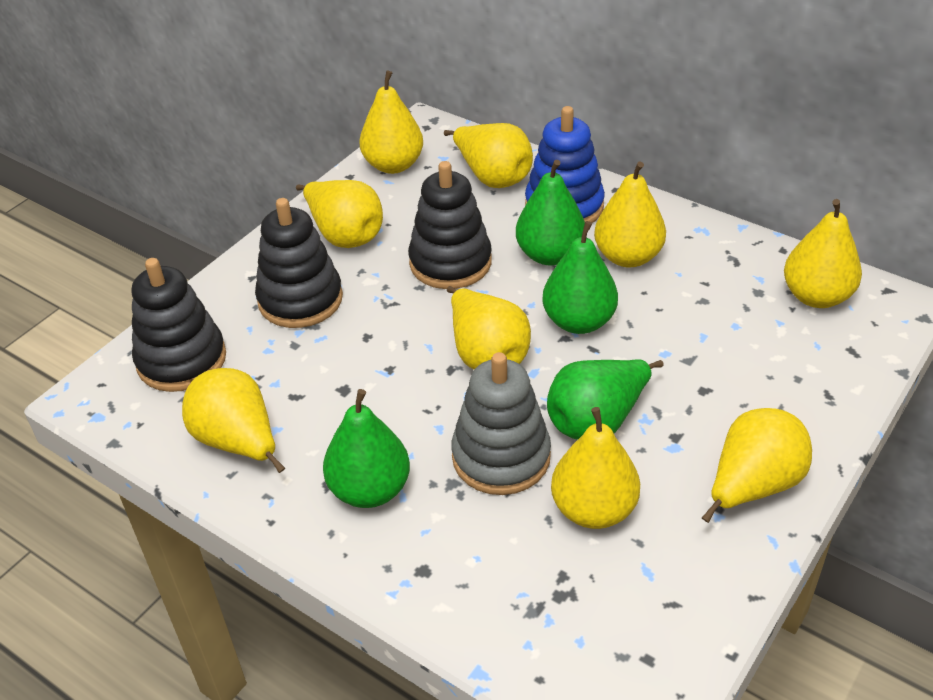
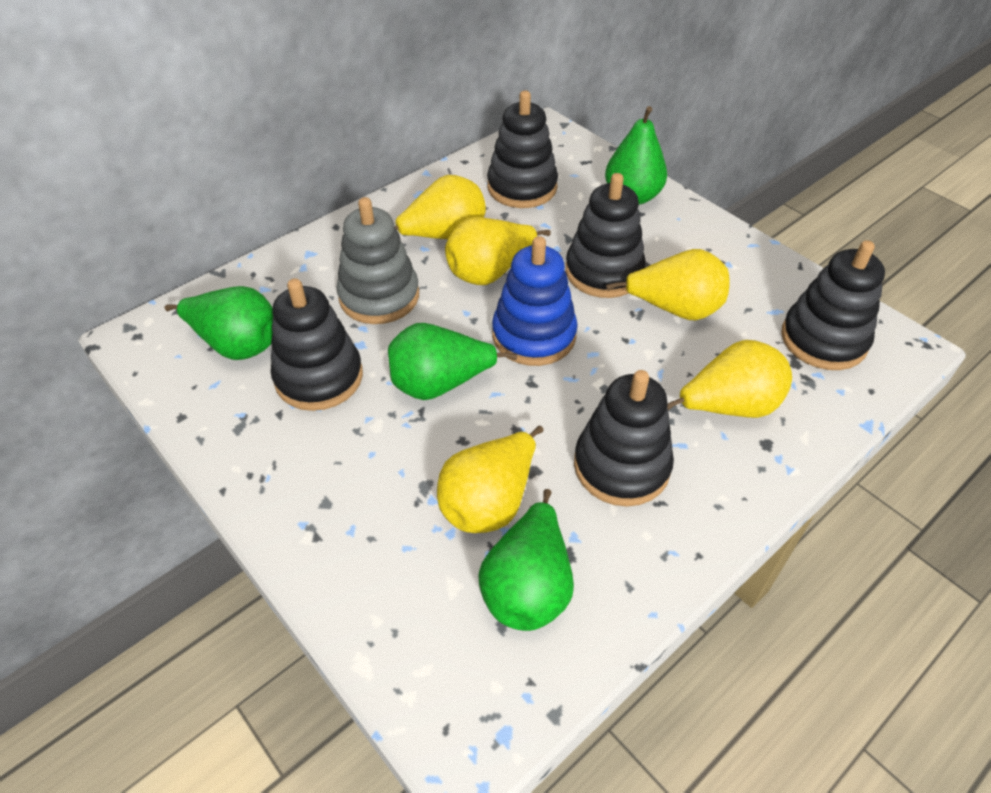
black stacking toy: [131,258,226,392] [255,198,343,328] [408,161,492,289] = 3 -> [271,278,363,411] [487,90,558,208] [566,173,646,298] [574,370,674,506] [781,240,885,370] = 5
yellow pear: [182,368,285,473] [296,180,383,248] [360,71,423,174] [444,123,533,188] [447,286,531,369] [551,407,640,529] [594,161,666,267] [702,408,812,523] [784,199,862,308] = 9 -> [395,175,486,239] [437,426,544,533] [445,217,551,285] [606,249,730,321] [667,340,792,418] = 5

